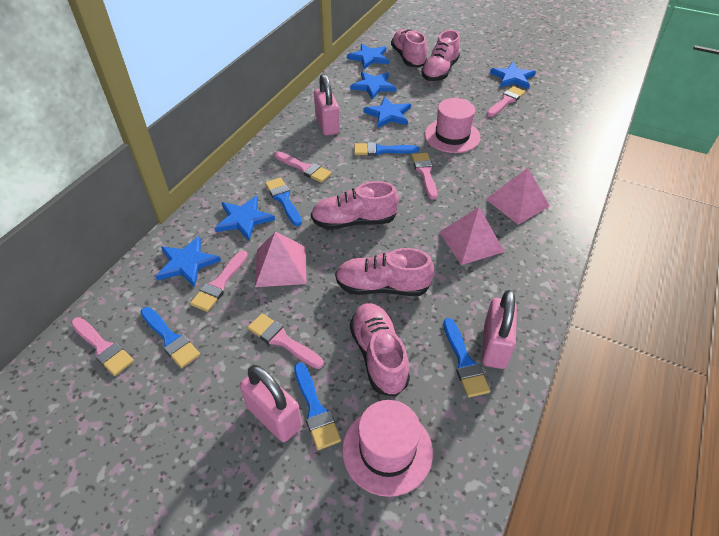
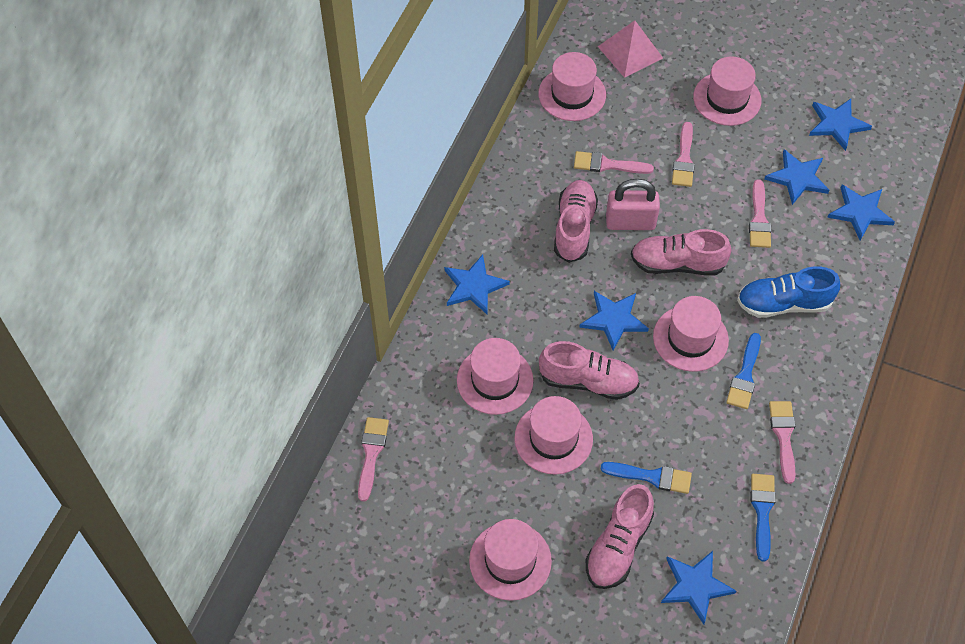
blue brush: [141,307,200,368] [265,178,302,226] [294,362,341,450] [354,142,419,156] [443,318,490,398] = 5 -> [601,462,692,494] [726,333,761,409] [751,474,776,562] = 3
blue shoe: none = 0 -> [737,266,840,318] = 1
pink brush: [71,317,134,376] [190,250,248,312] [248,314,324,369] [274,151,332,183] [412,153,437,200] [487,86,525,117] = 6 -> [358,417,389,502] [574,151,654,174] [672,122,695,187] [749,179,771,248] [769,401,795,484] = 5
pink hat: [342,400,433,497] [425,98,481,153] = 2 -> [457,338,533,415] [469,519,552,601] [514,396,593,475] [538,52,606,121] [653,296,729,372] [693,56,761,126] = 6
pink padlock: [240,365,302,442] [314,74,340,136] [482,290,517,369] = 3 -> [606,179,660,230] = 1
pink pyramid: [255,232,306,287] [440,207,504,265] [486,168,550,225] = 3 -> [598,20,663,78] = 1
pink shoe: [311,181,399,230] [335,248,434,296] [350,303,410,397] [391,29,427,68] [421,30,460,81] = 5 -> [539,341,640,400] [554,180,598,263] [586,484,654,589] [631,229,731,276] = 4

